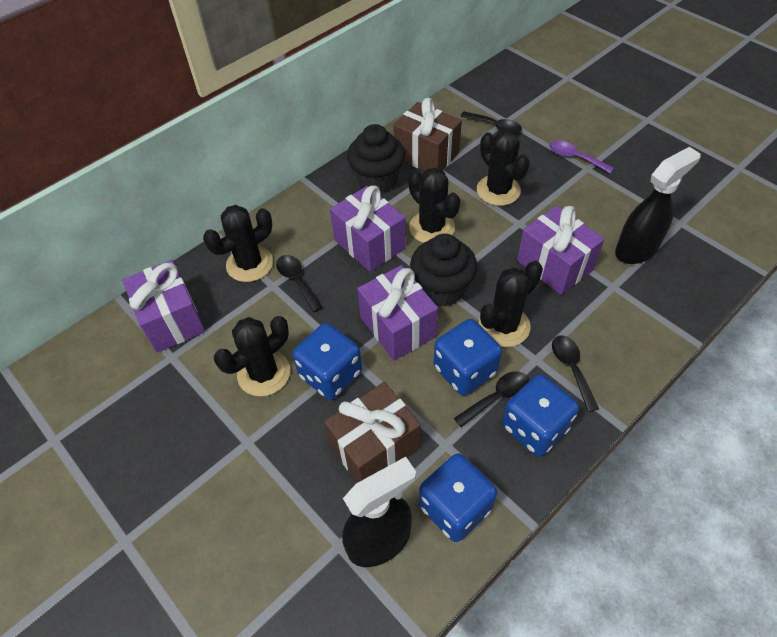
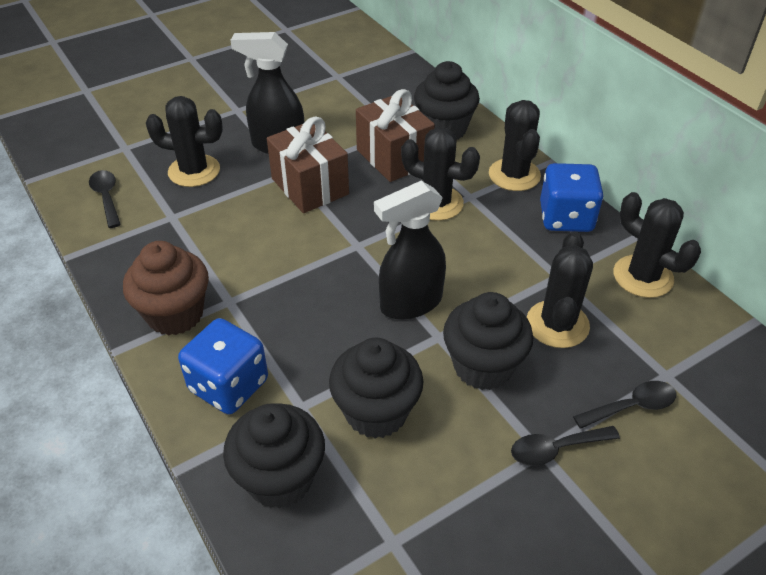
black cupcake: [347,124,405,193] [410,234,477,306] = 2 -> [223,403,325,508] [329,338,423,439] [414,61,480,140] [443,292,533,390] = 4
black spoon: [276,255,323,312] [454,371,529,427] [460,111,522,133] [552,335,599,412] = 4 -> [89,170,121,228] [511,426,620,466] [573,381,676,429] = 3
blue dice: [293,323,362,400] [419,453,497,542] [434,319,502,396] [502,374,579,457] = 4 -> [178,318,268,414] [540,163,604,232] = 2
brown cupcake: none = 0 -> [123,241,209,336] = 1
purple gift: [122,260,205,353] [330,186,406,272] [357,265,438,361] [517,206,604,295] = 4 -> none = 0
purple spoon: [550,140,614,173] = 1 -> none = 0

